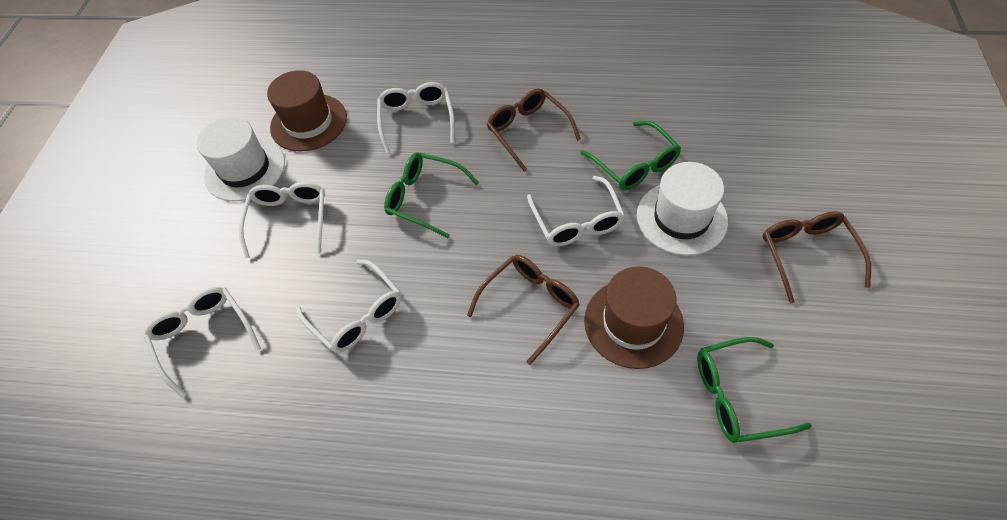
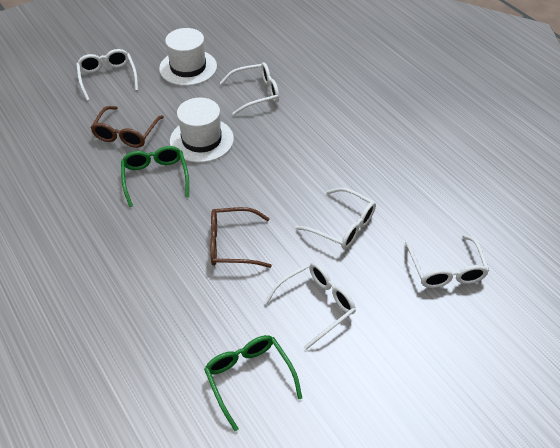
brown glasses: [467,255,580,365] [487,88,581,172] [763,211,871,303] = 3 -> [91,106,164,148] [210,207,272,268] = 2
brown hat: [267,70,347,152] [584,266,684,369] = 2 -> none = 0
green glasses: [384,152,479,238] [580,121,681,190] [697,337,812,443] = 3 -> [121,146,189,207] [204,335,302,431] = 2

